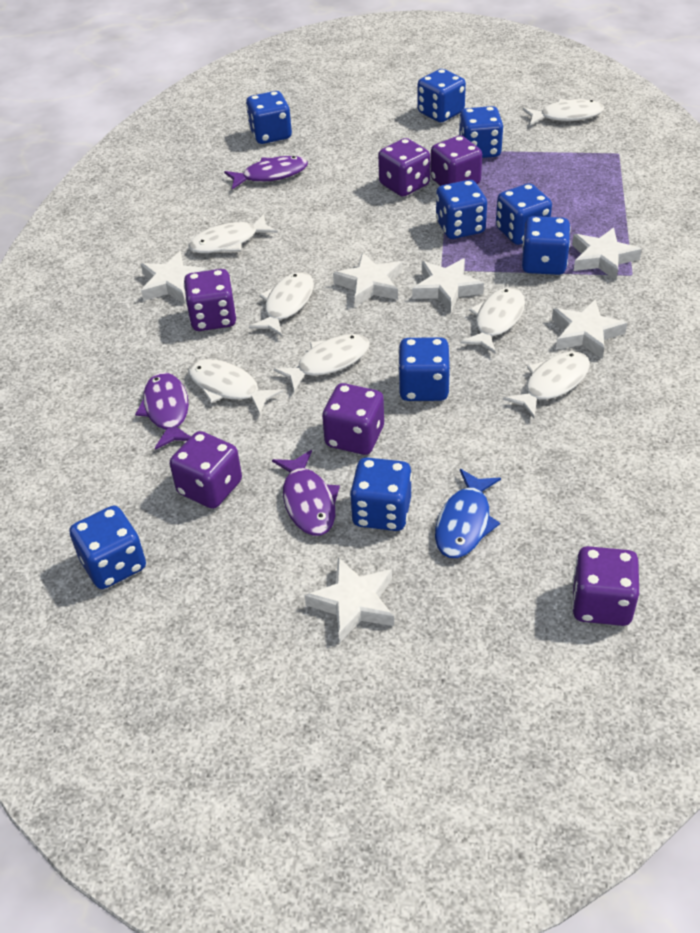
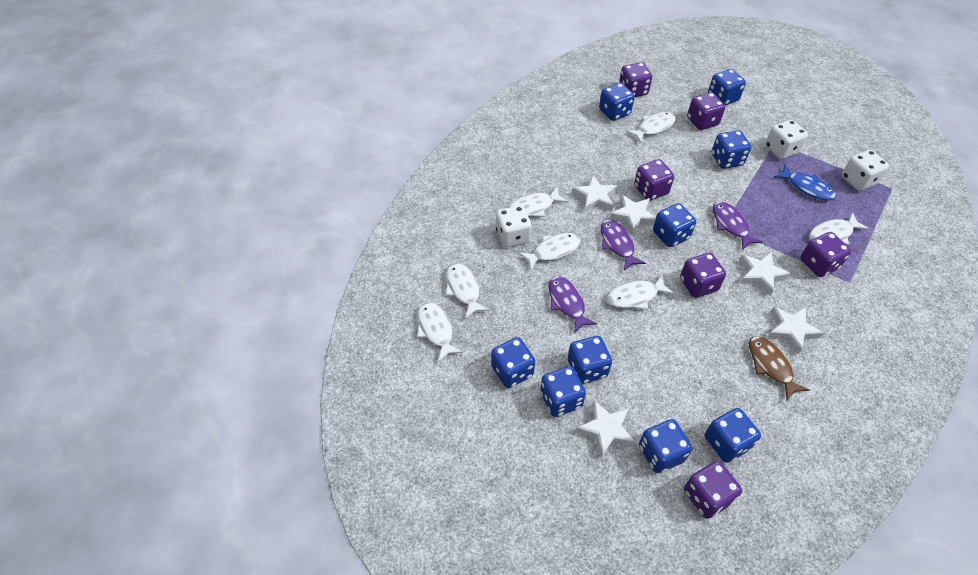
brown fish: none = 0 -> [749,336,810,400] = 1
white dice: none = 0 -> [496,205,532,248] [765,120,808,159] [842,150,889,191] = 3
white star: [141,251,207,304] [305,557,394,643] [333,253,402,307] [412,258,484,313] [552,299,627,359] [572,228,642,280] = 6 -> [572,175,618,212] [576,400,636,458] [610,195,656,234] [740,252,791,296] [768,306,824,354] = 5

